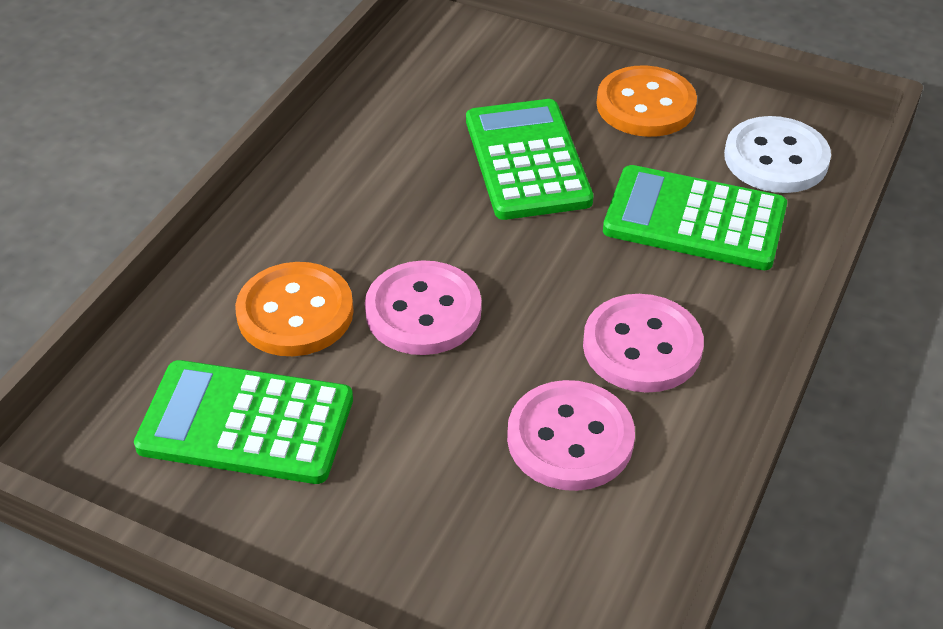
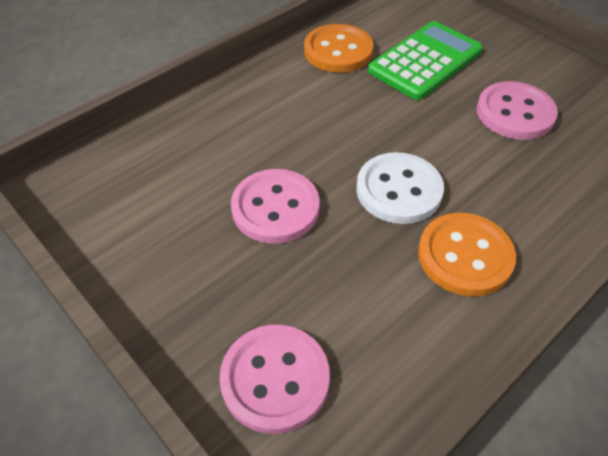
green calculator: [134,360,353,484] [466,99,593,220] [603,165,787,270] = 3 -> [368,21,483,100] = 1

